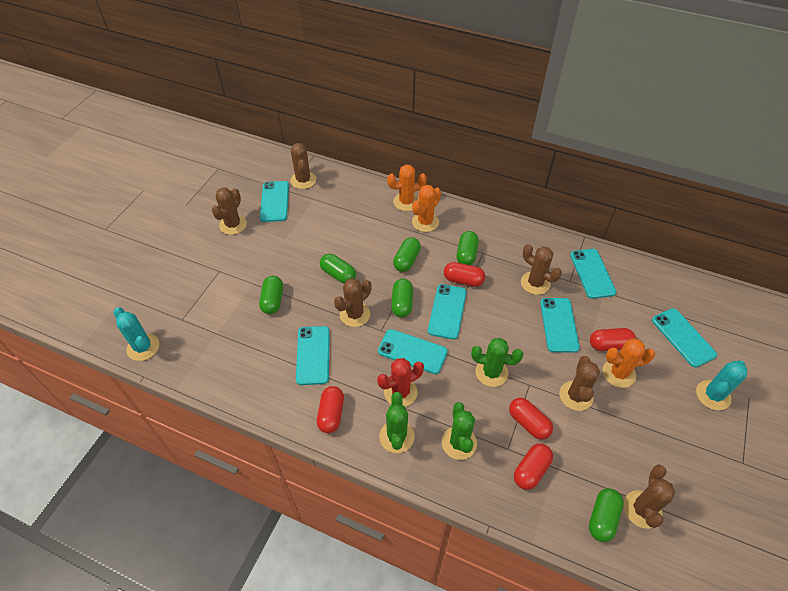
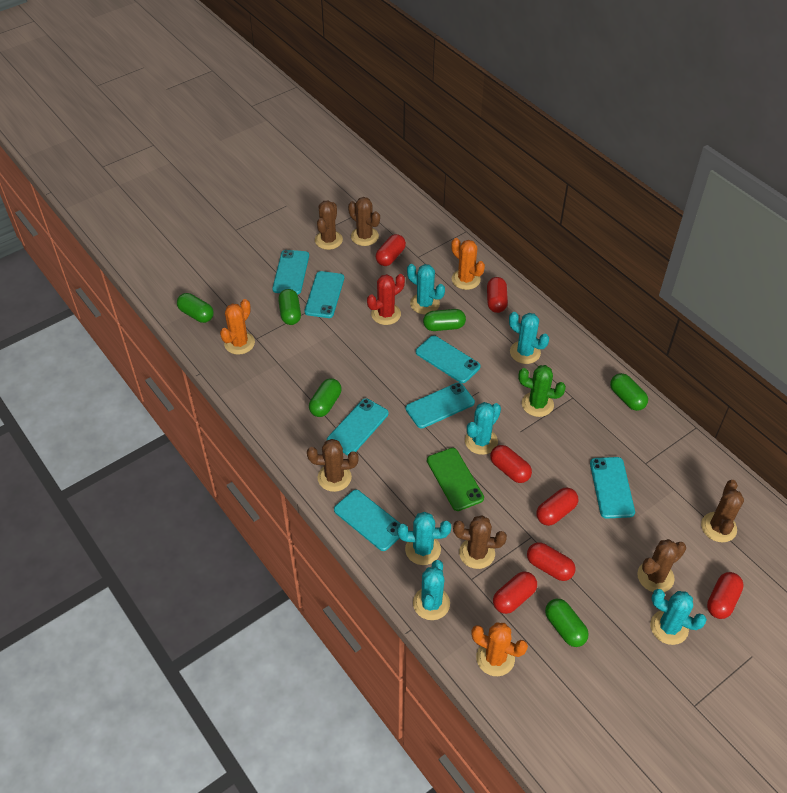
green cactus: [379,392,415,453] [442,402,477,460] [471,338,523,387] = 3 -> [518,365,566,417] = 1
green phone: none = 0 -> [427,448,484,511] = 1
red capsule: [317,386,344,433] [444,262,485,287] [509,398,553,440] [514,443,553,490] [590,328,636,351] = 5 -> [376,234,406,266] [487,277,508,313] [490,445,532,483] [493,571,537,614] [527,542,576,581] [537,487,578,526] [707,572,744,619] = 7
turquoise cactus: [113,307,159,361] [696,361,747,410] = 2 -> [397,512,451,565] [407,264,445,315] [413,560,450,620] [465,402,501,455] [509,312,549,364] [650,589,707,645] = 6

